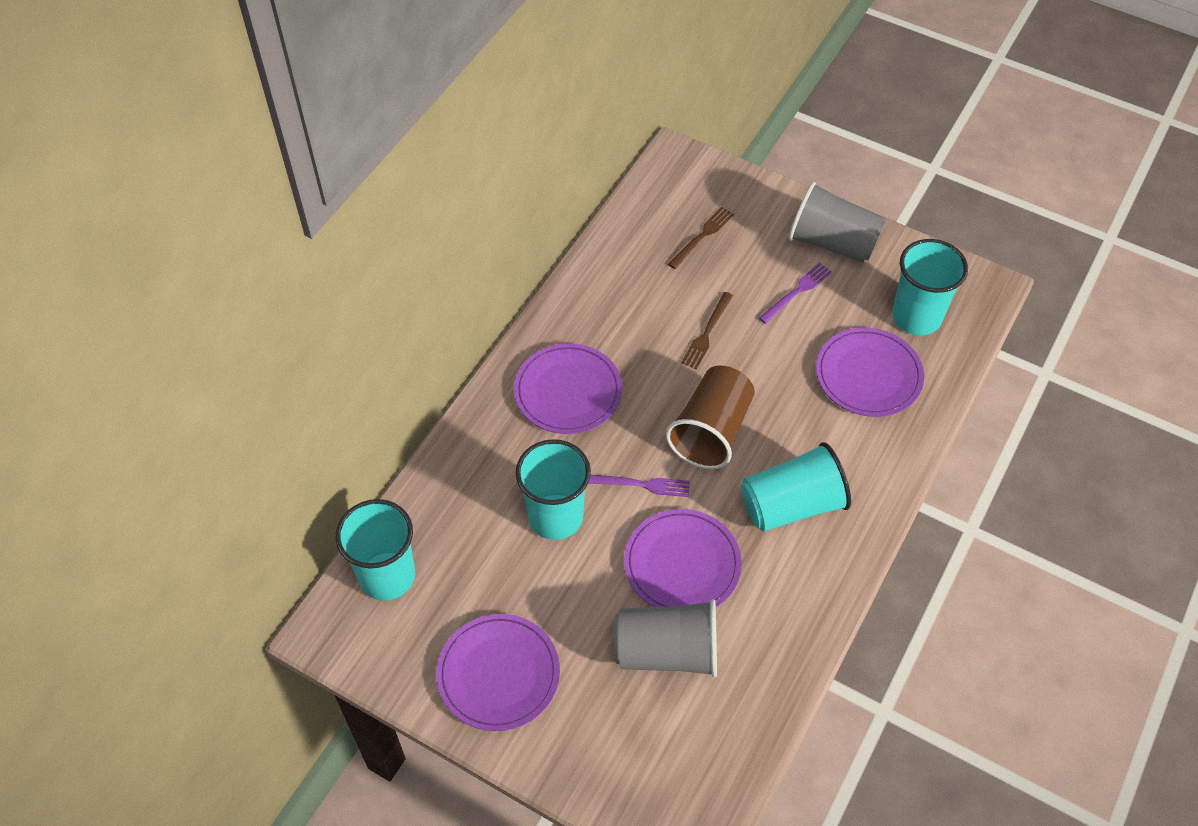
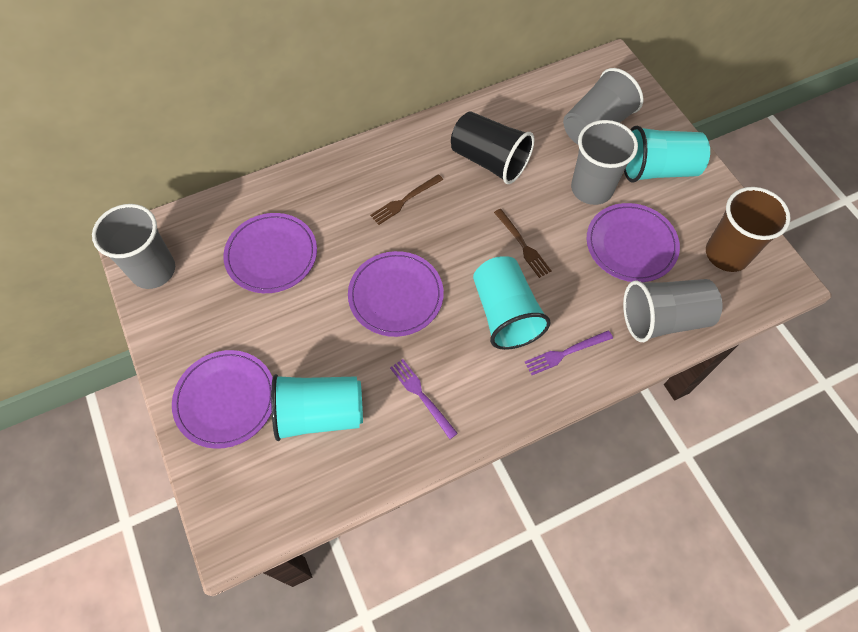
black cup: none = 0 -> [451,111,535,184] = 1
grey cup: [614,599,717,677] [788,182,885,263] = 2 -> [92,204,175,289] [563,68,644,144] [571,120,638,205] [623,279,722,342] = 4
turquoise cup: [336,499,415,601] [516,439,591,540] [741,442,851,532] [892,239,968,335] = 4 -> [271,374,363,441] [473,256,551,350] [624,126,710,183] = 3

